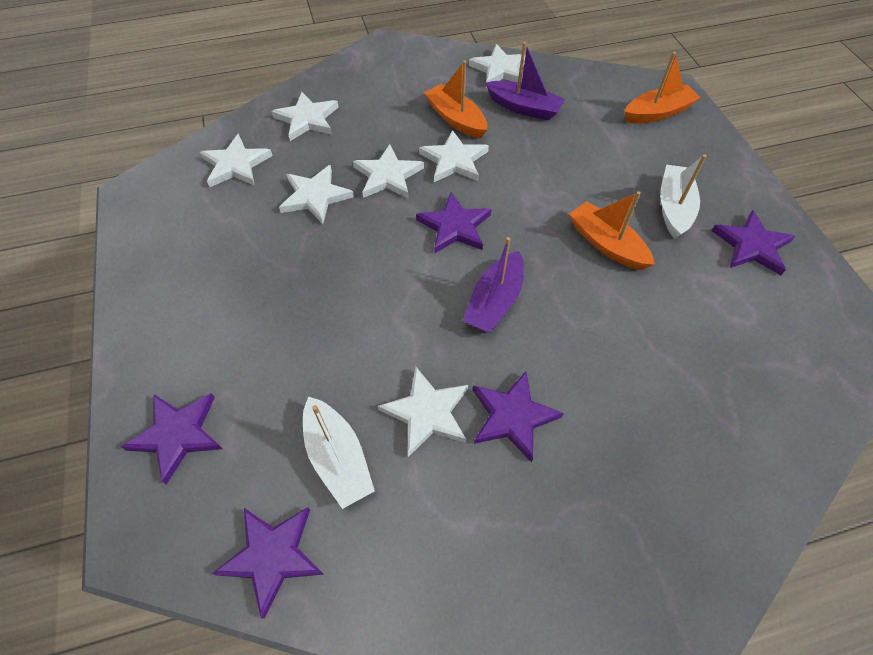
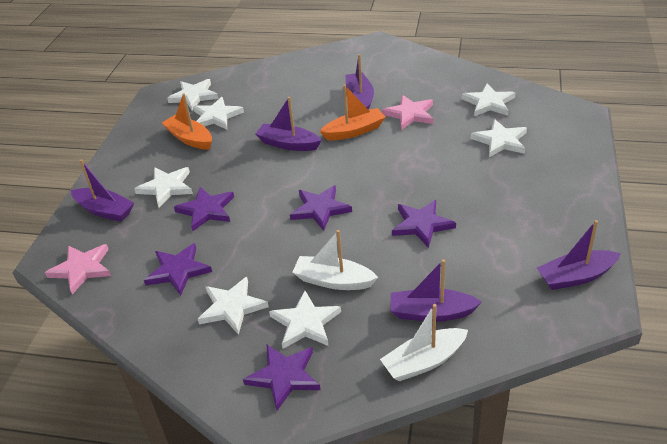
orange boat: [424,60,487,139] [569,191,655,270] [624,52,701,123] = 3 -> [162,93,212,150] [320,84,386,140] = 2
pink star: none = 0 -> [45,244,111,294] [382,95,434,130] = 2
purple boat: [463,237,524,333] [485,42,565,121] = 2 -> [71,159,134,222] [255,97,322,151] [345,54,374,110] [391,259,482,322] [537,220,621,290] = 5

